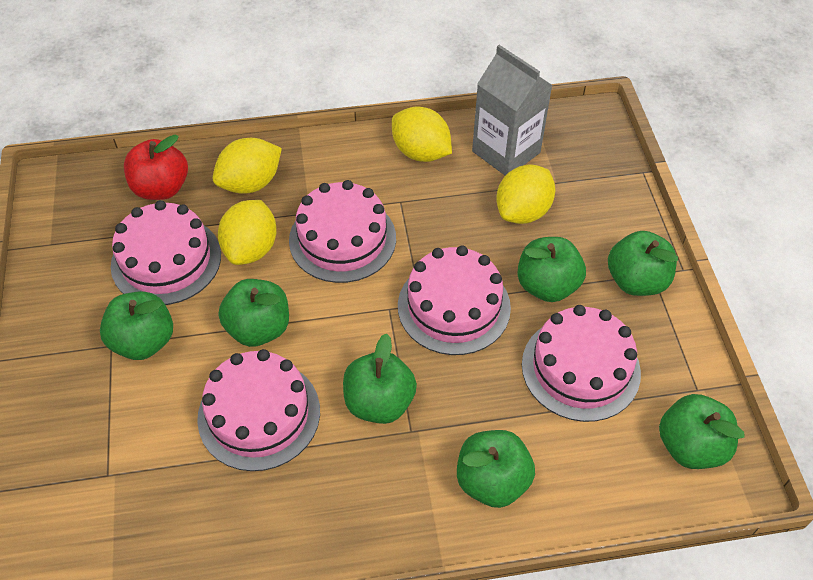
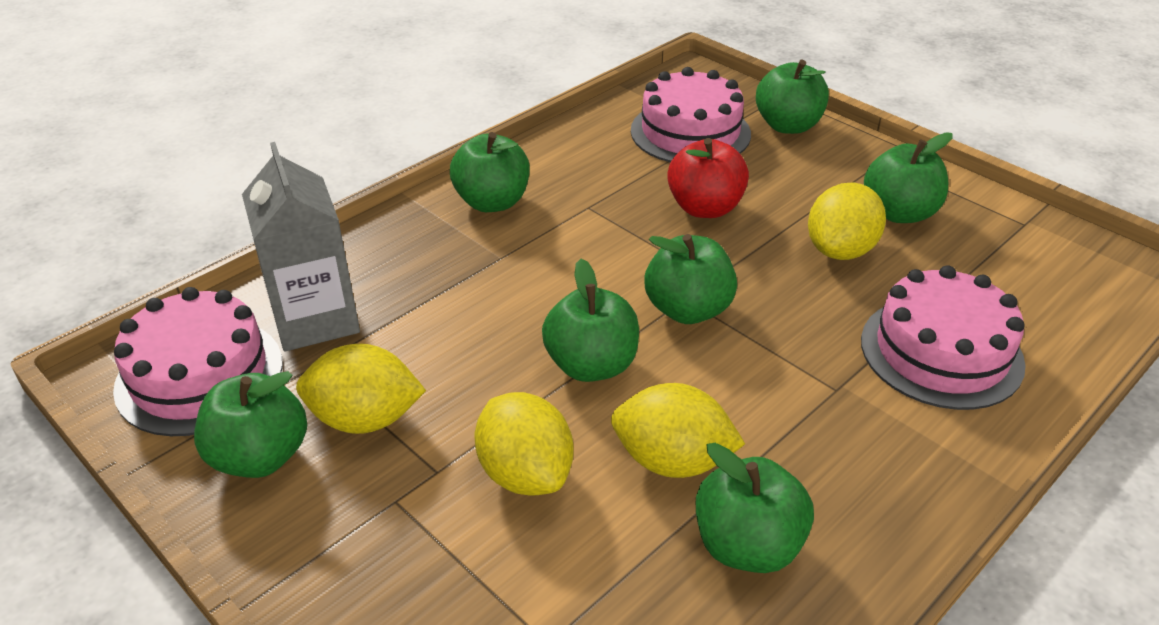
pink cake: [111,200,221,305] [197,349,320,471] [289,180,396,283] [398,245,511,355] [522,305,641,422] = 5 -> [113,287,283,436] [631,67,751,163] [861,265,1026,410] = 3

